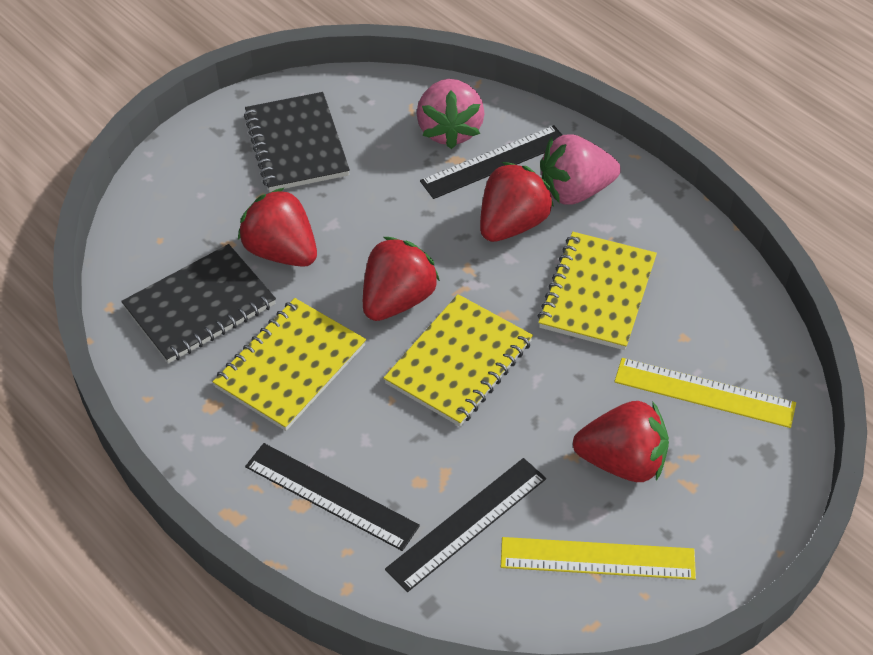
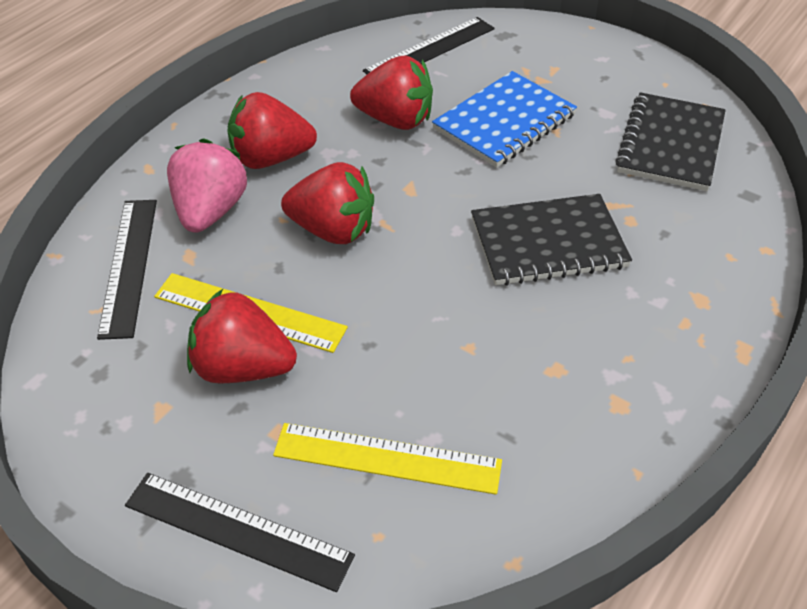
blue notebook: none = 0 -> [432,71,577,168] = 1
pink strawberry: [417,79,485,149] [540,134,620,204] = 2 -> [167,139,248,233] = 1
yellow notebook: [213,298,366,431] [384,294,533,427] [538,232,657,350] = 3 -> none = 0

